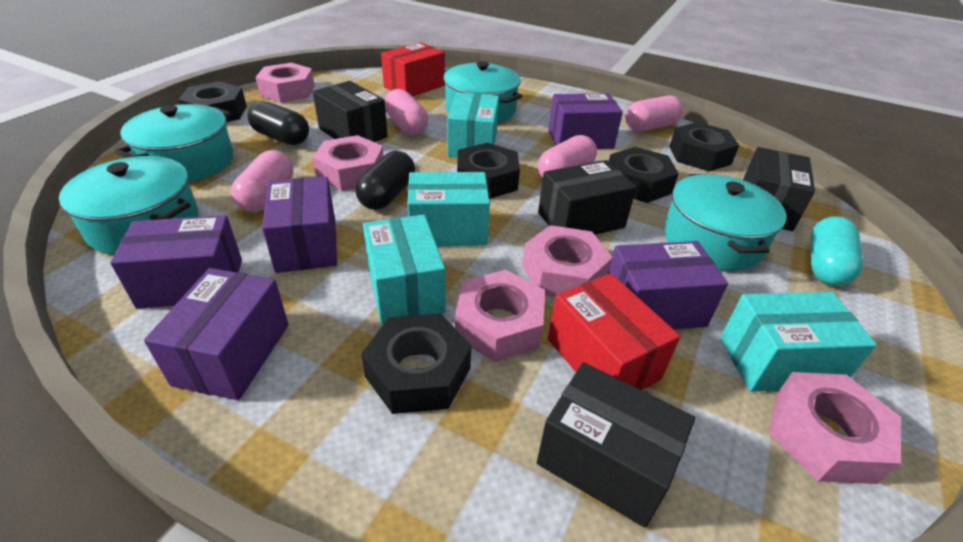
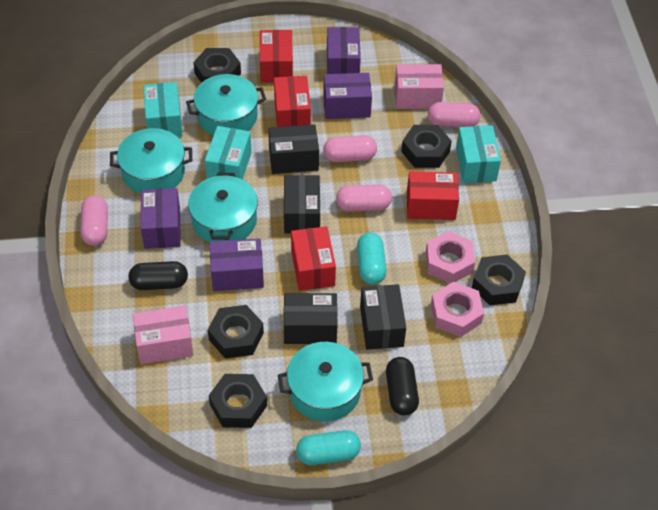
pink box: none = 0 -> [133,305,193,364] [395,64,444,109] = 2
pink nut: [256,63,315,103] [313,135,384,191] [455,270,545,362] [522,225,612,297] [768,372,901,484] = 5 -> [425,231,475,283] [431,282,484,337] = 2
purple box: [110,215,242,309] [144,268,289,400] [262,176,337,273] [548,93,623,149] [608,241,728,329] = 5 -> [141,188,181,249] [210,238,264,291] [323,73,372,119] [327,27,361,74] = 4
red box: [381,42,445,97] [548,273,680,390] = 2 -> [260,30,293,83] [274,76,311,127] [291,226,336,291] [407,171,459,220] = 4
turquoise box: [363,214,445,324] [408,172,490,246] [447,92,499,157] [720,292,877,392] = 4 -> [143,82,182,137] [205,126,252,180] [456,125,501,183] = 3
turquoise capsule: [810,216,863,286] = 1 -> [296,430,361,465] [357,232,386,285] = 2

